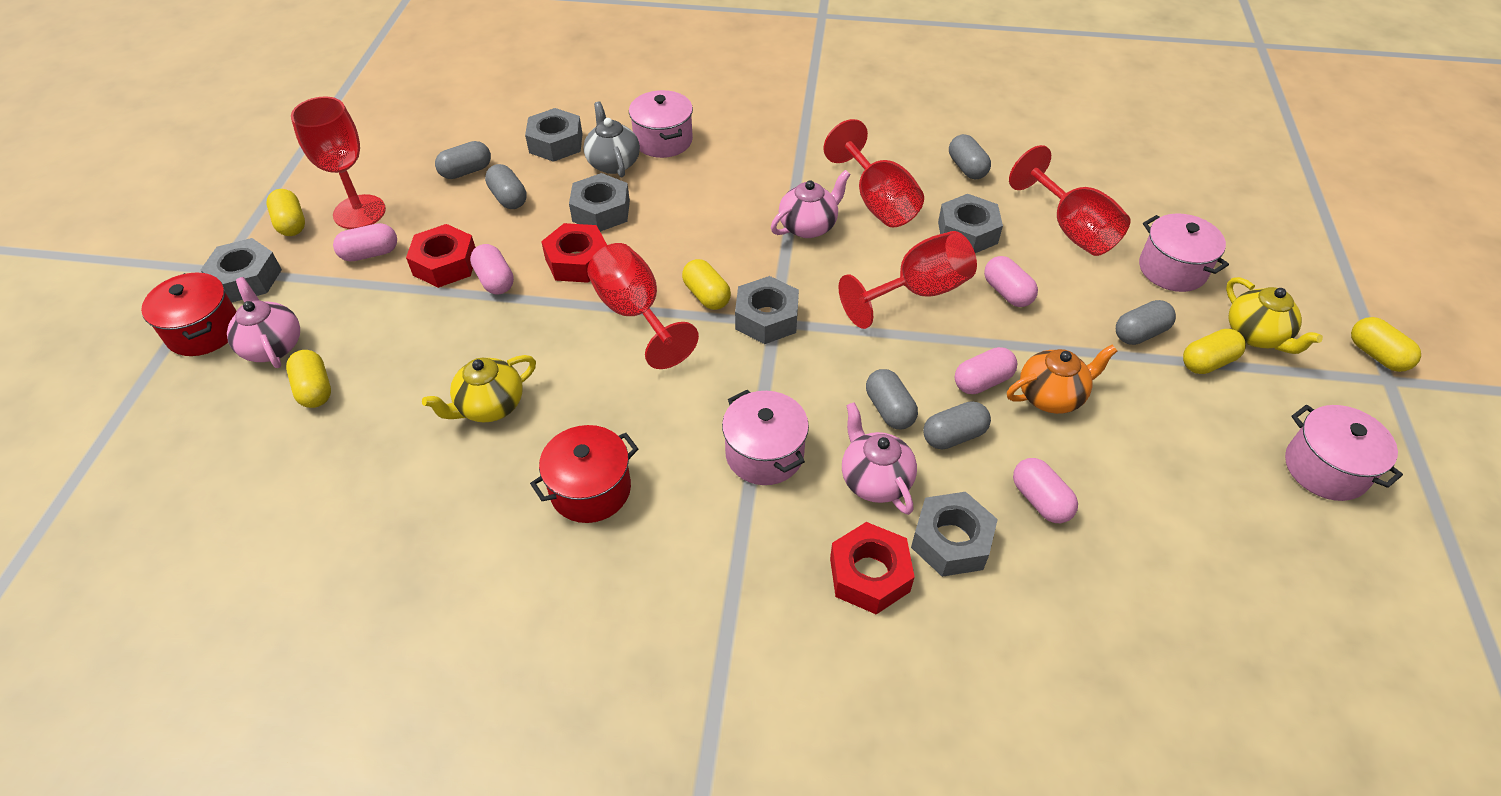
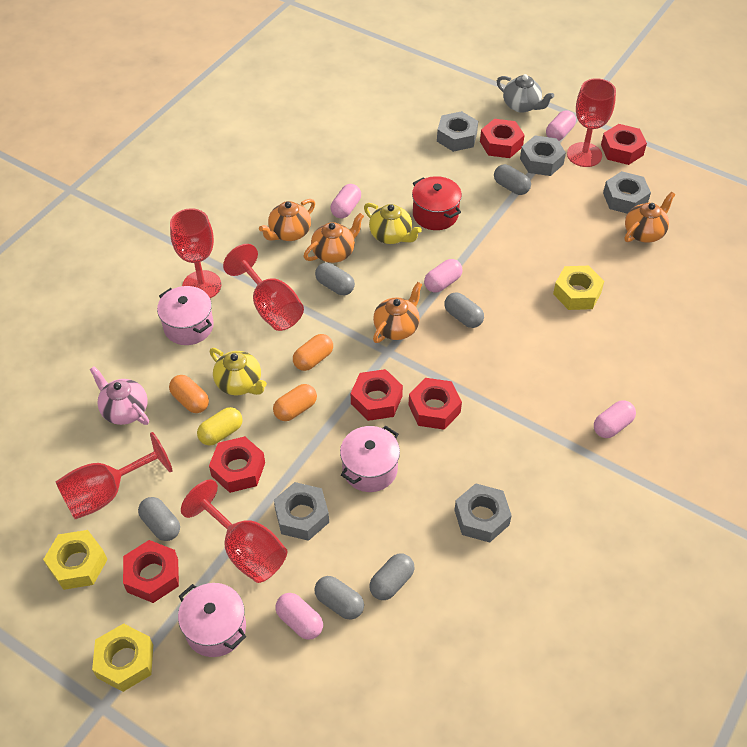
grey nut: [200,238,282,303] [525,108,582,162] [569,173,630,232] [735,276,799,344] [911,492,998,577] [938,194,1003,253] = 6 -> [274,482,329,541] [437,111,478,152] [454,483,512,543] [520,135,566,176] [603,171,651,214] = 5
orange capsule: none = 0 -> [169,375,209,413] [273,384,317,421] [293,334,333,371] = 3
orange teapot: [1007,345,1117,414] = 1 -> [259,199,315,241] [304,213,364,263] [373,282,422,343] [624,192,675,243] = 4
pink pot: [629,90,693,158] [722,389,809,485] [1139,213,1229,292] [1285,405,1403,501] = 4 -> [157,286,214,345] [178,583,246,657] [340,426,400,492] = 3
pink teapot: [227,277,300,368] [771,170,851,238] [842,402,917,515] = 3 -> [90,366,149,425] = 1
red nut: [406,224,475,288] [541,223,607,283] [830,522,915,614] = 3 -> [123,540,179,603] [209,436,265,493] [351,369,403,421] [409,378,462,430] [480,119,525,158] [601,124,647,165] = 6
red pot: [141,273,236,356] [530,425,638,523] = 2 -> [412,176,462,230] = 1
yellow capsule: [266,189,305,236] [286,350,331,408] [682,259,731,310] [1183,329,1246,374] [1351,317,1421,372] = 5 -> [197,407,243,446] = 1
yellow nut: none = 0 -> [43,530,108,590] [92,623,153,692] [553,266,604,310] = 3

